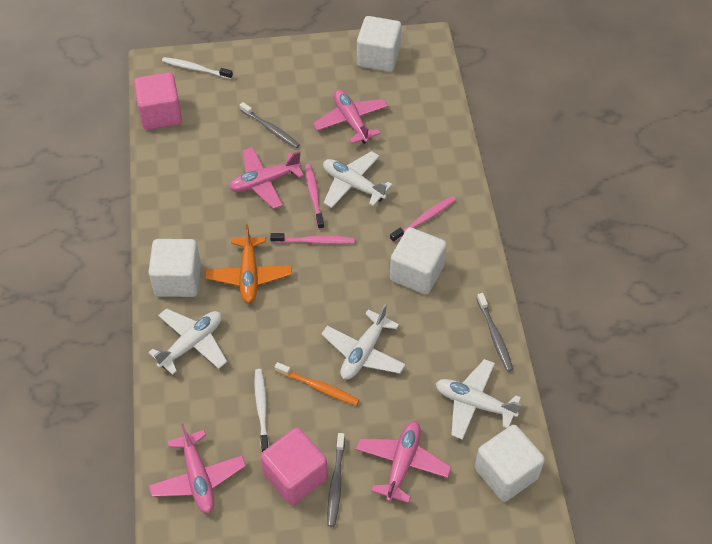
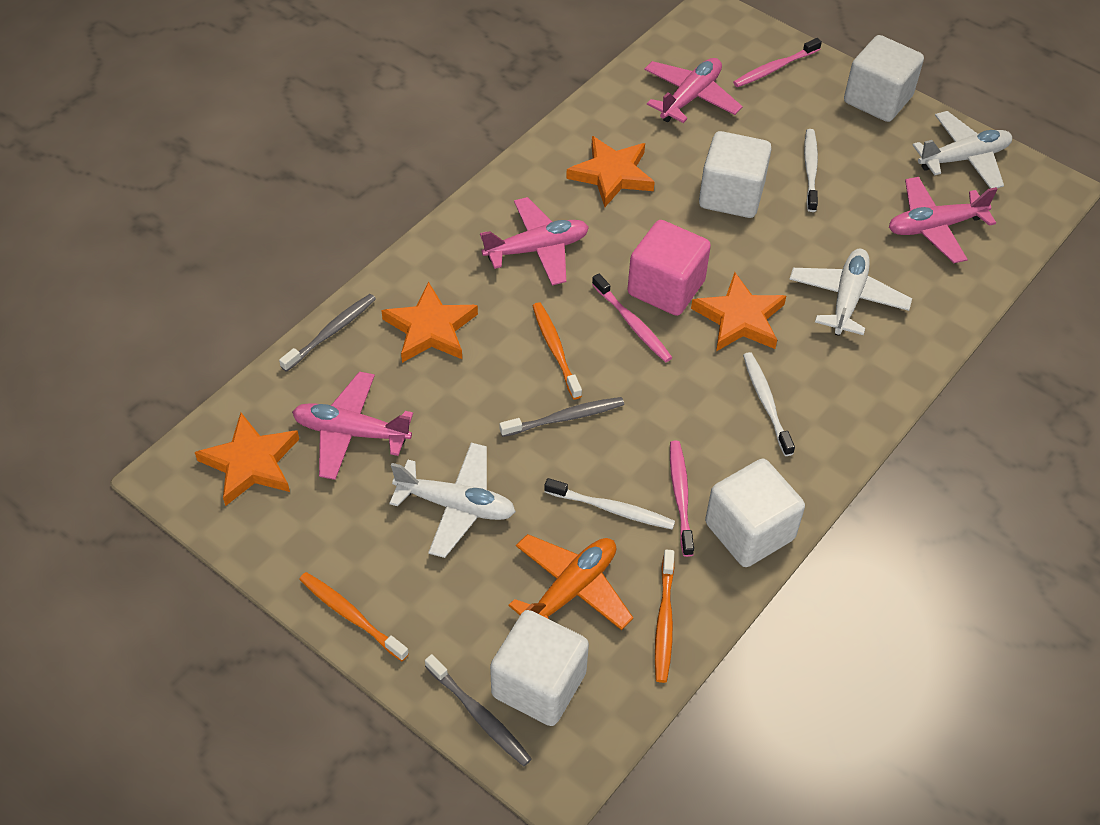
orange star: none = 0 -> [195,413,299,506] [381,282,478,363] [566,136,655,207] [691,272,786,351] = 4
orange toothbrush: [275,362,359,406] = 1 -> [299,572,409,661] [532,302,582,399] [655,549,674,683] = 3
pink cube: [134,72,182,130] [260,428,328,505] = 2 -> [628,220,711,316] = 1
white plane: [148,308,227,375] [321,304,406,380] [323,151,392,208] [436,359,521,440] = 4 -> [389,443,516,558] [789,249,912,336] [913,111,1012,188] = 3
white toothbrush: [162,57,233,79] [254,369,269,452] = 2 -> [544,478,675,530] [743,352,795,456] [804,129,818,212] = 3

